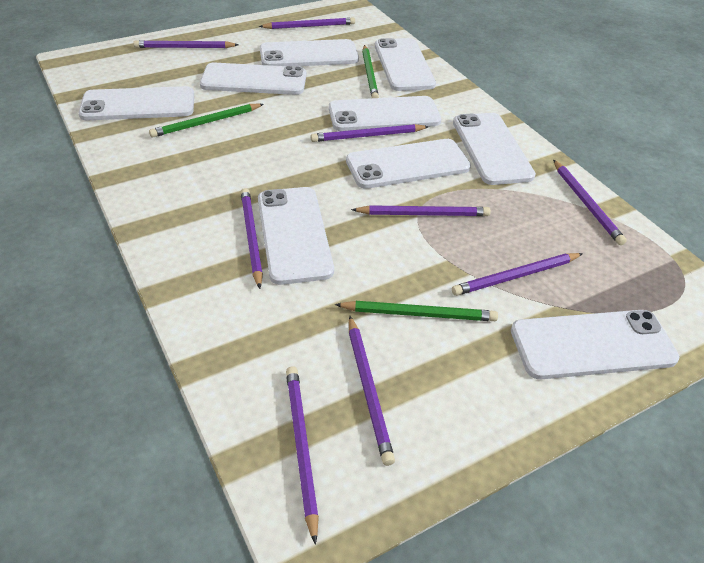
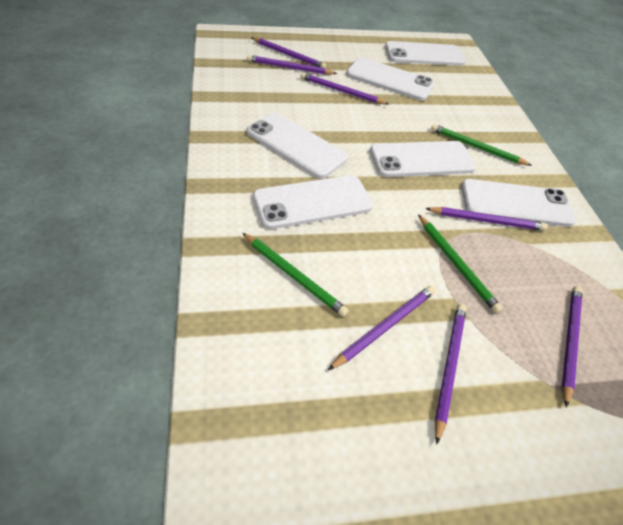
purple pencil: [133,40,238,48] [241,188,263,289] [259,17,355,29] [286,366,319,545] [311,124,429,142] [349,316,395,466] [351,205,491,216] [452,253,583,296] [553,160,627,245] = 9 -> [247,55,337,75] [251,37,326,68] [300,72,389,104] [328,286,435,370] [425,207,547,231] [435,304,466,445] [562,286,582,408] = 7
white phone: [79,86,194,120] [200,63,306,95] [258,187,334,285] [260,39,359,66] [329,96,441,131] [346,139,471,189] [375,38,436,91] [453,113,536,185] [511,310,680,379] = 9 -> [247,112,348,179] [253,175,373,229] [346,57,434,101] [370,141,476,177] [385,41,466,66] [461,179,576,227] = 6

